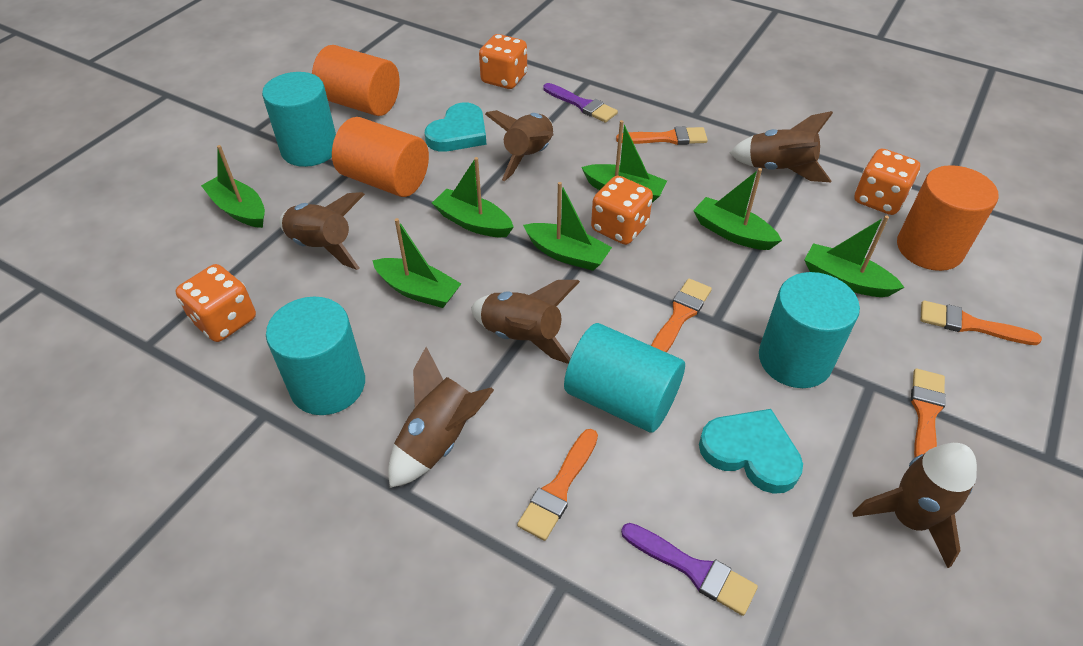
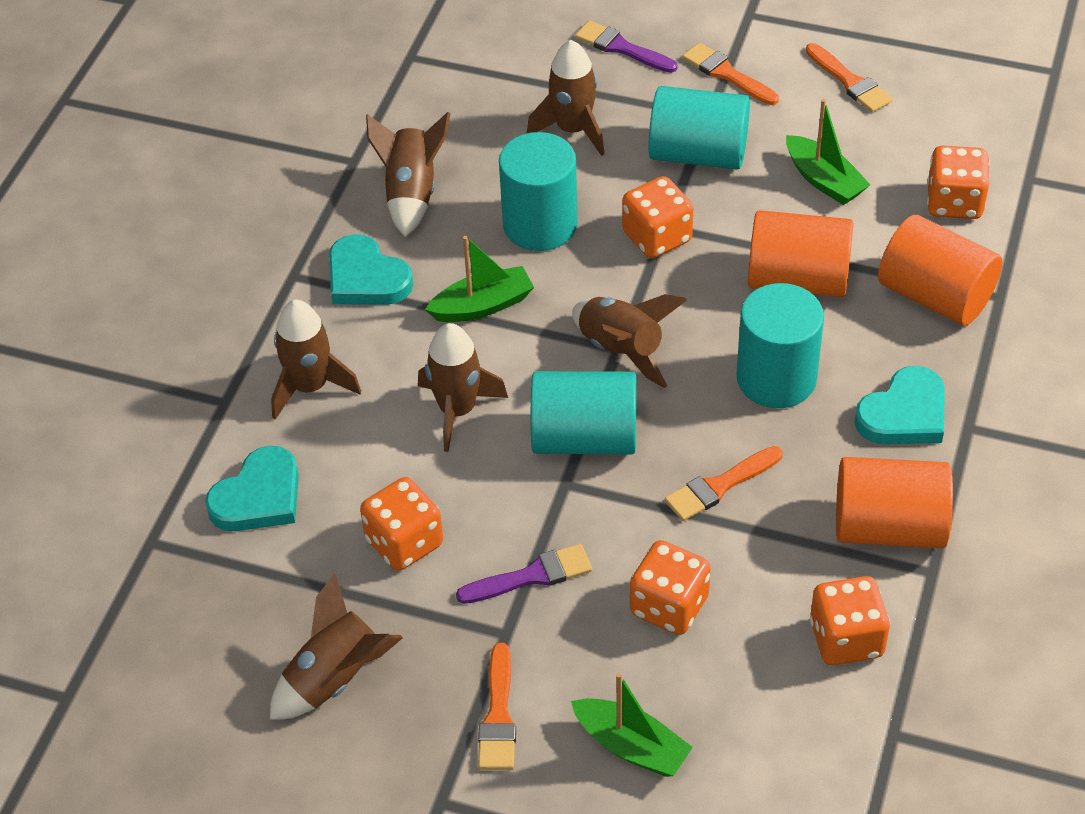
green boat: [201,145,265,228] [372,218,461,308] [432,157,514,237] [523,182,612,271] [582,120,667,203] [693,168,782,250] [804,215,905,297] = 7 -> [425,236,534,322] [571,673,693,777] [786,99,870,205] = 3
orange brush: [517,429,598,541] [616,126,708,145] [651,279,712,353] [911,369,946,458] [920,301,1042,345] = 5 -> [478,643,516,770] [665,446,783,521] [682,42,779,105] [806,43,893,113] = 4
orange dice: [175,264,256,342] [479,34,527,89] [591,176,653,245] [854,149,920,215] = 4 -> [360,477,443,571] [622,176,693,258] [630,540,711,635] [810,576,890,665] [927,146,990,219] = 5
turquoise heart: [425,103,487,152] [699,409,803,494] = 2 -> [205,446,299,531] [329,234,413,305] [854,366,945,444] = 3

